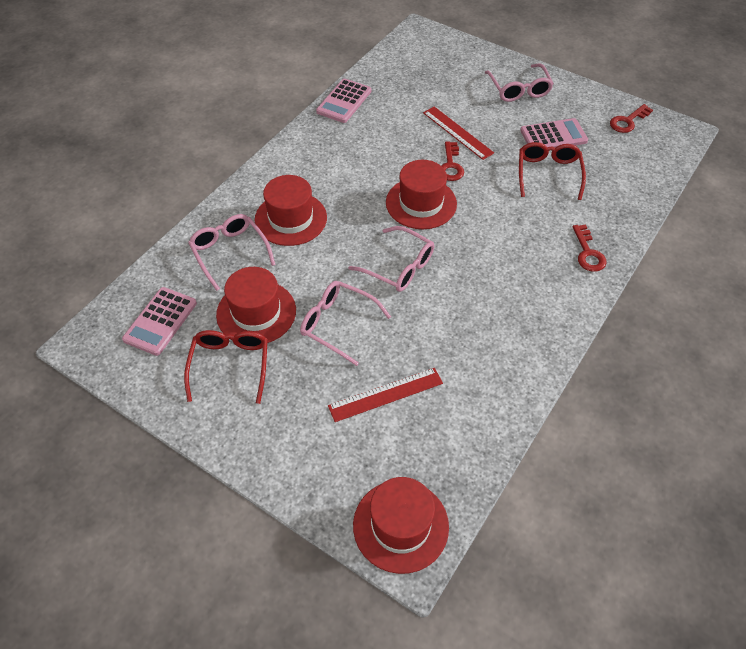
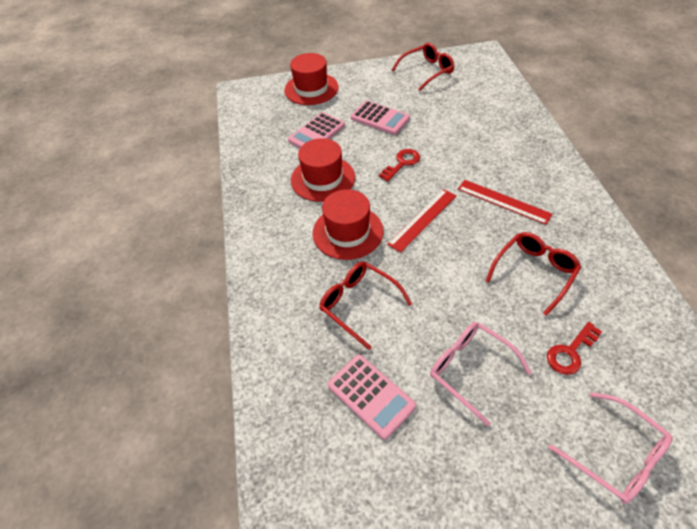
pink glasses: [188,214,275,291] [300,281,391,366] [348,226,434,292] [485,64,554,102] = 4 -> [430,322,532,426] [549,392,673,504] = 2
red glasses: [184,330,268,404] [519,142,586,200] = 2 -> [319,261,412,350] [392,43,455,91] [486,232,581,316] = 3
red hat: [216,267,296,343] [254,175,327,246] [353,477,449,574] [386,160,457,229] = 4 -> [284,53,339,105] [291,138,355,202] [313,189,383,260] = 3
red key: [441,141,464,181] [573,225,606,272] [610,104,653,133] = 3 -> [379,149,420,182] [547,322,602,375] = 2

